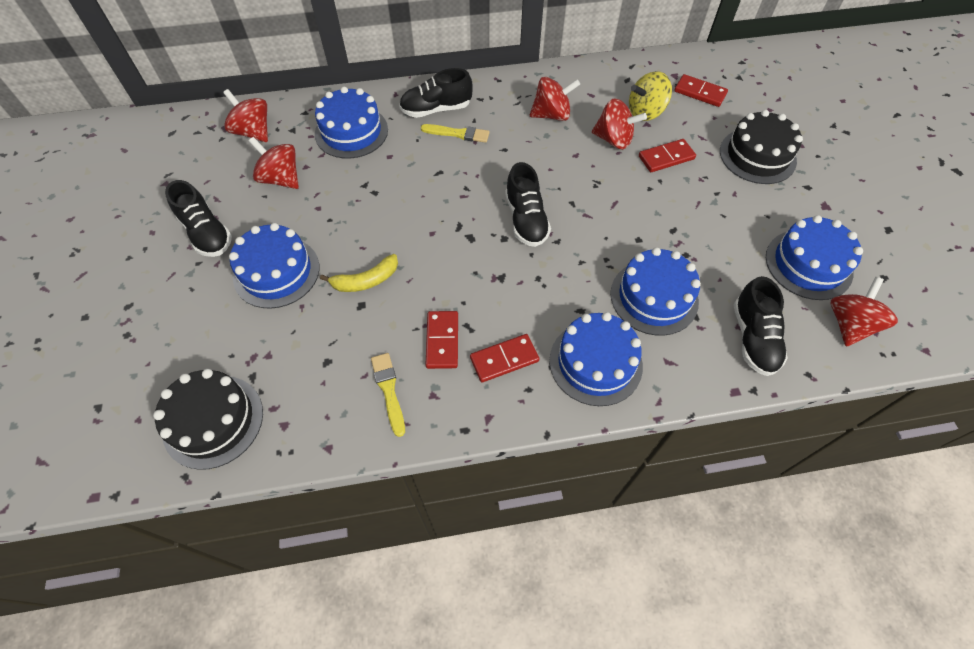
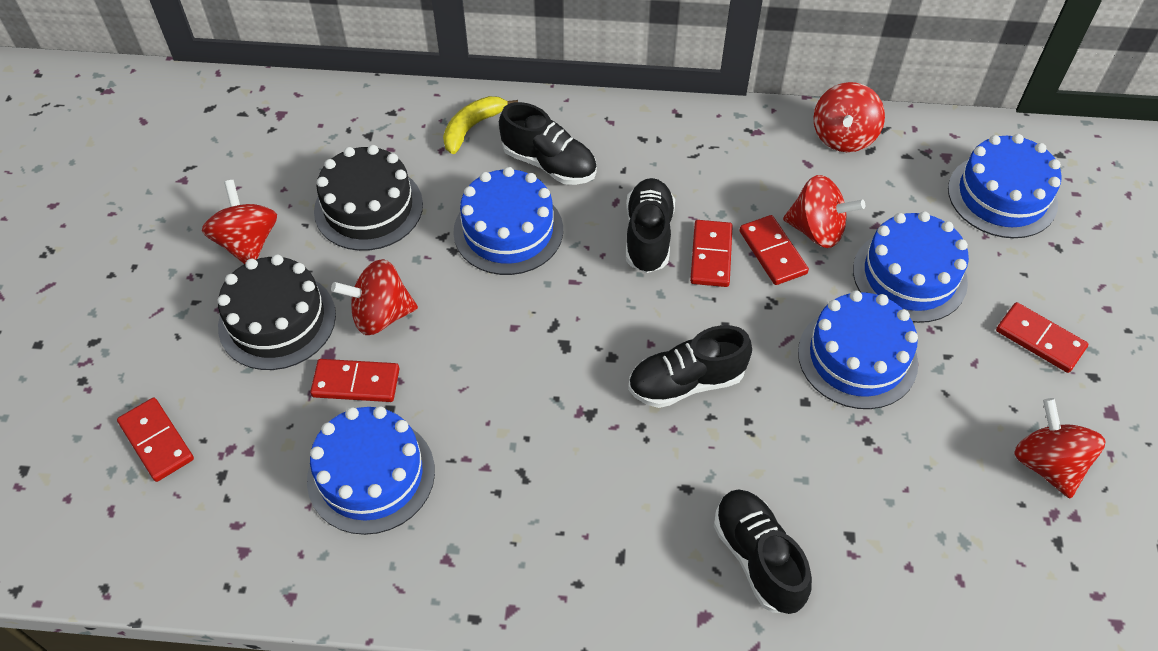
red domino: [425,311,458,369] [470,334,540,382] [639,139,696,172] [674,74,728,107] = 4 -> [117,398,194,482] [310,359,399,402] [690,220,733,287] [739,215,809,285] [996,302,1088,373] = 5
yellow brush: [371,353,405,437] [421,124,490,143] = 2 -> none = 0
yellow spinning top: [629,71,672,121] = 1 -> none = 0

